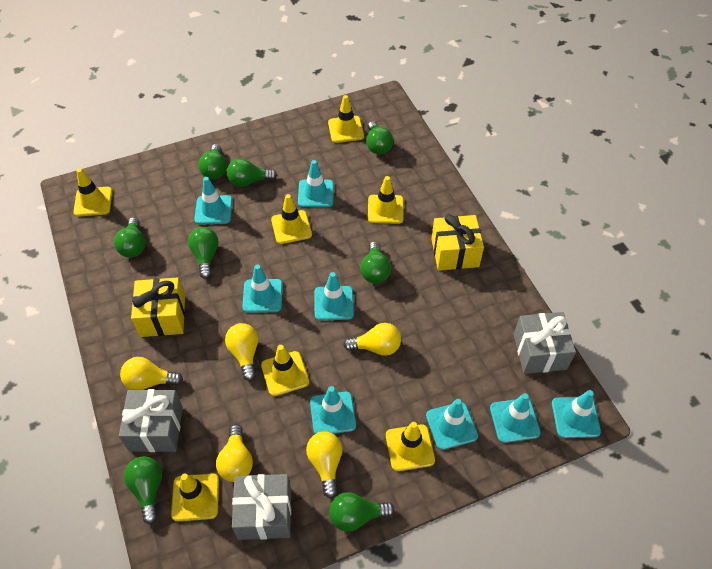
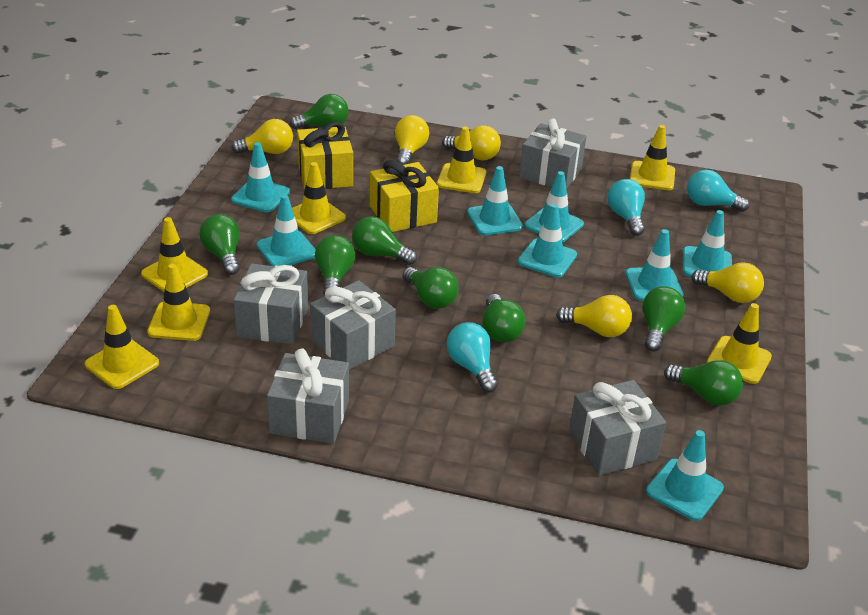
grey gift: [119,389,183,452] [232,474,291,540] [513,312,576,374] = 3 -> [234,263,308,345] [267,348,349,444] [310,280,396,370] [519,118,586,189] [569,380,666,476] = 5
turquoise light bulb: none = 0 -> [447,322,498,392] [607,179,645,236] [687,170,750,212] = 3

